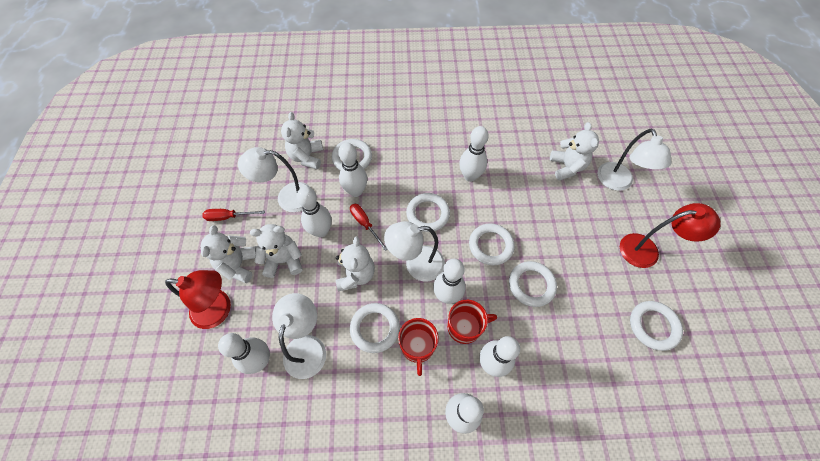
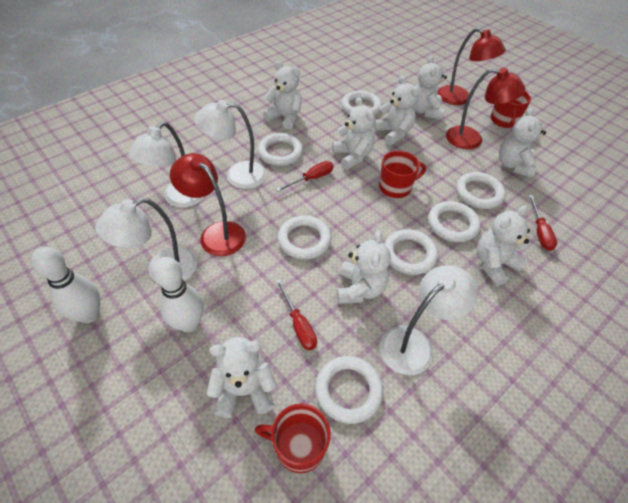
red lamp: [165,270,231,329] [620,203,721,268] = 2 -> [170,153,246,256] [437,28,506,105] [446,68,526,149] = 3
red mug: [398,318,439,376] [447,300,497,344] = 2 -> [255,403,331,473] [379,151,426,198] [491,91,531,128] = 3
red screwdriver: [202,209,265,221] [350,204,387,251] = 2 -> [276,161,334,191] [276,279,317,350] [529,195,557,251] = 3
white bowling pin: [218,333,270,374] [297,187,332,237] [338,143,367,197] [433,259,466,304] [445,393,484,434] [459,126,489,182] [479,336,520,377] = 7 -> [32,247,100,323] [153,257,204,332] = 2
white ring: [332,139,372,170] [350,303,400,353] [406,193,450,232] [469,223,515,265] [509,261,557,307] [630,301,683,351] = 6 -> [258,133,303,166] [278,216,332,260] [315,356,383,424] [341,90,382,115] [384,229,438,275] [428,201,480,242] [456,172,506,209] = 7
white teddy bear: [201,225,256,283] [250,224,303,278] [281,112,323,169] [336,237,375,291] [550,122,599,181] = 5 -> [206,337,277,418] [263,61,302,129] [332,97,375,170] [337,230,391,304] [374,76,419,145] [413,55,447,120] [477,205,530,286] [499,107,546,178] = 8

